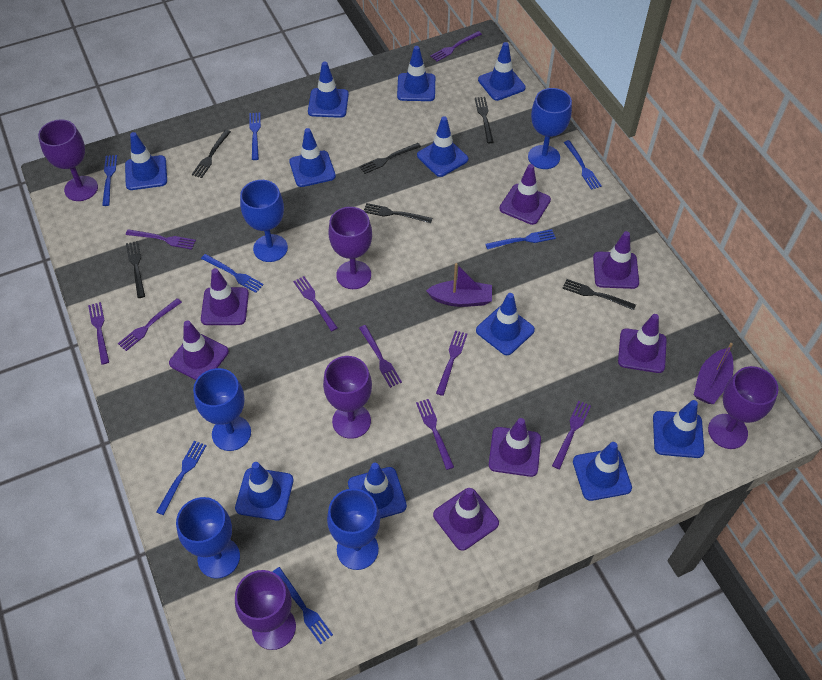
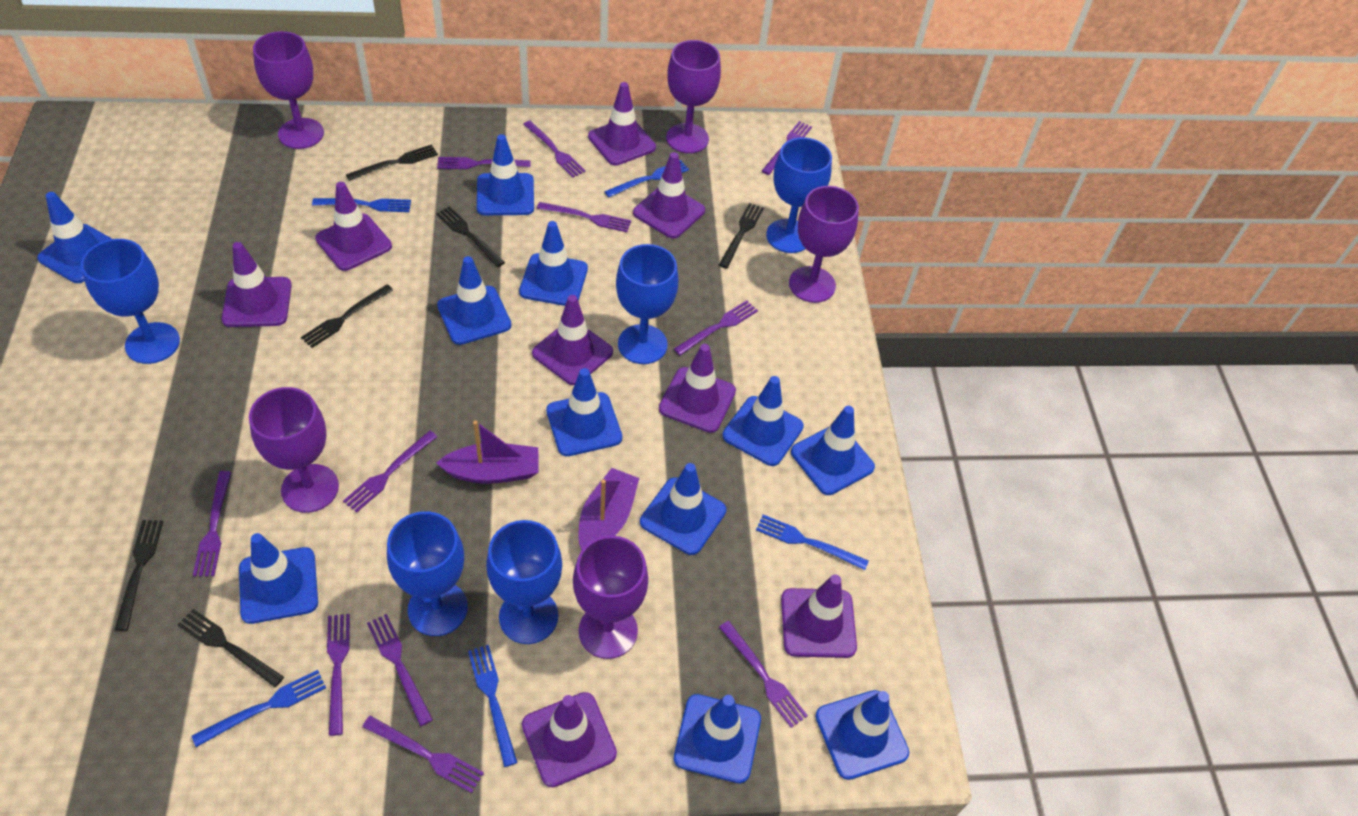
blue fork: [102,155,117,206] [156,441,207,515] [201,254,264,293] [249,112,261,160] [273,567,333,644] [485,229,556,249] [564,140,602,190] = 7 -> [192,670,326,747] [312,198,411,212] [468,645,518,767] [604,160,689,197] [756,515,869,570] = 5
purple fork: [88,302,109,365] [118,298,182,351] [126,229,196,250] [293,276,338,331] [359,325,402,388] [416,399,454,470] [430,31,482,62] [436,331,467,396] [552,401,591,469] = 9 -> [193,471,231,577] [327,614,350,736] [343,431,437,513] [362,716,484,793] [367,614,433,726] [437,157,531,169] [523,121,586,178] [537,202,631,232] [674,300,758,355] [719,621,808,728] [762,121,812,175] = 11
purple traffic cone: [169,320,229,380] [201,268,249,325] [433,488,499,551] [489,418,541,477] [499,164,551,225] [593,231,639,289] [618,314,667,373] = 7 -> [221,242,292,327] [315,182,392,271] [522,692,617,787] [532,295,613,385] [588,82,656,166] [633,152,705,239] [659,344,736,433] [781,574,857,658] = 8

